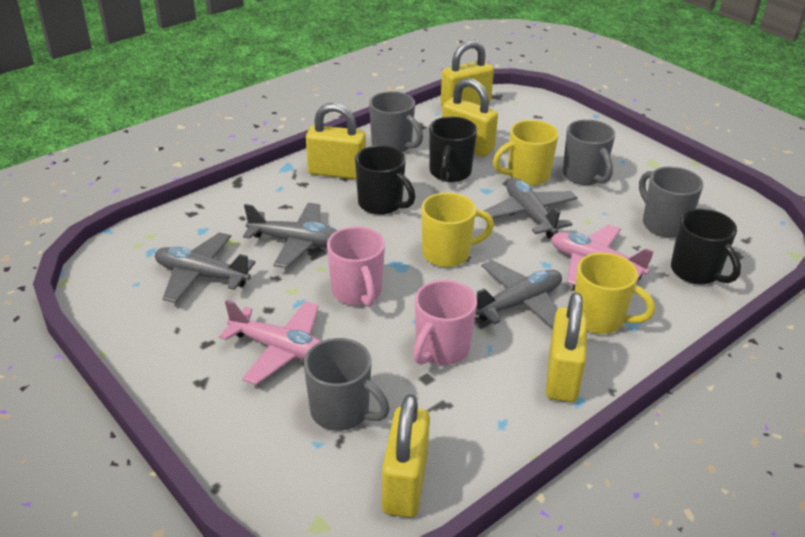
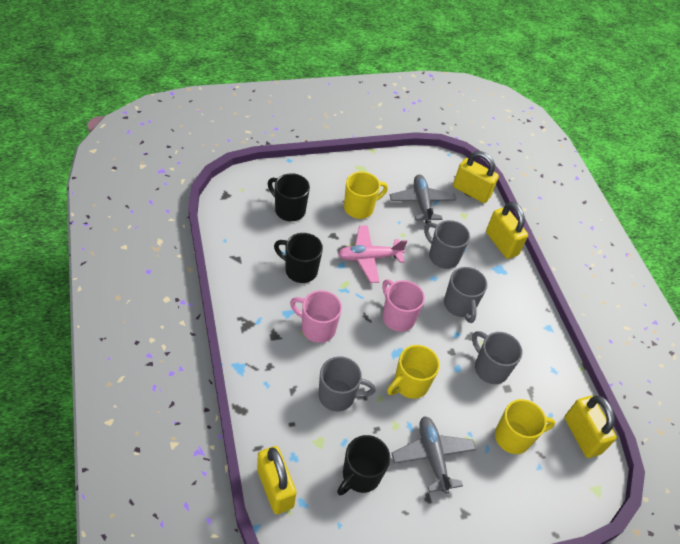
grey plane: [155,232,256,303] [243,203,337,268] [475,260,562,328] [483,178,578,238] = 4 -> [390,174,456,224] [391,416,476,494] = 2
pink plane: [219,300,321,385] [551,225,654,285] = 2 -> [338,225,407,283] = 1
yellow padlock: [306,103,366,180] [382,394,430,518] [440,40,494,107] [442,78,498,157] [546,292,588,402] = 5 -> [257,446,296,514] [453,151,499,203] [486,202,528,259] [565,395,617,458] = 4

